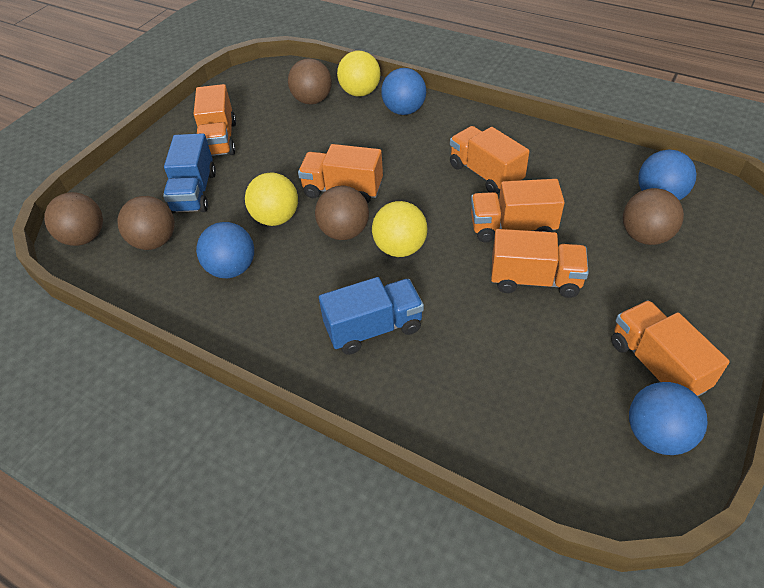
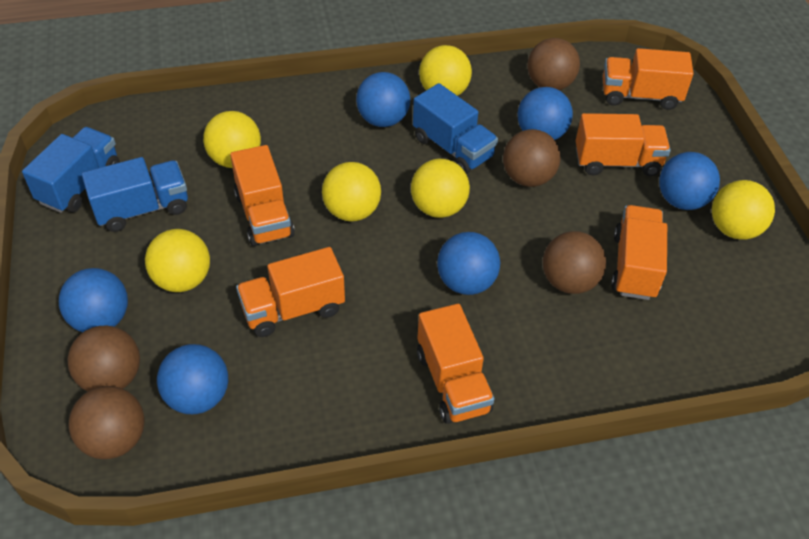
blue ball: [196,222,254,278] [381,68,426,115] [629,382,708,455] [638,150,696,200] = 4 -> [59,268,128,332] [157,344,228,414] [356,72,410,127] [437,232,500,295] [518,87,573,140] [659,152,720,210] = 6
blue truck: [163,133,216,214] [319,277,424,355] = 2 -> [22,127,120,213] [82,157,188,232] [413,83,498,174] = 3
yellow ball: [245,173,298,226] [337,51,381,97] [372,201,428,257] = 3 -> [145,229,210,292] [203,111,261,168] [322,162,381,221] [411,159,470,218] [419,45,472,96] [712,180,775,240] = 6

